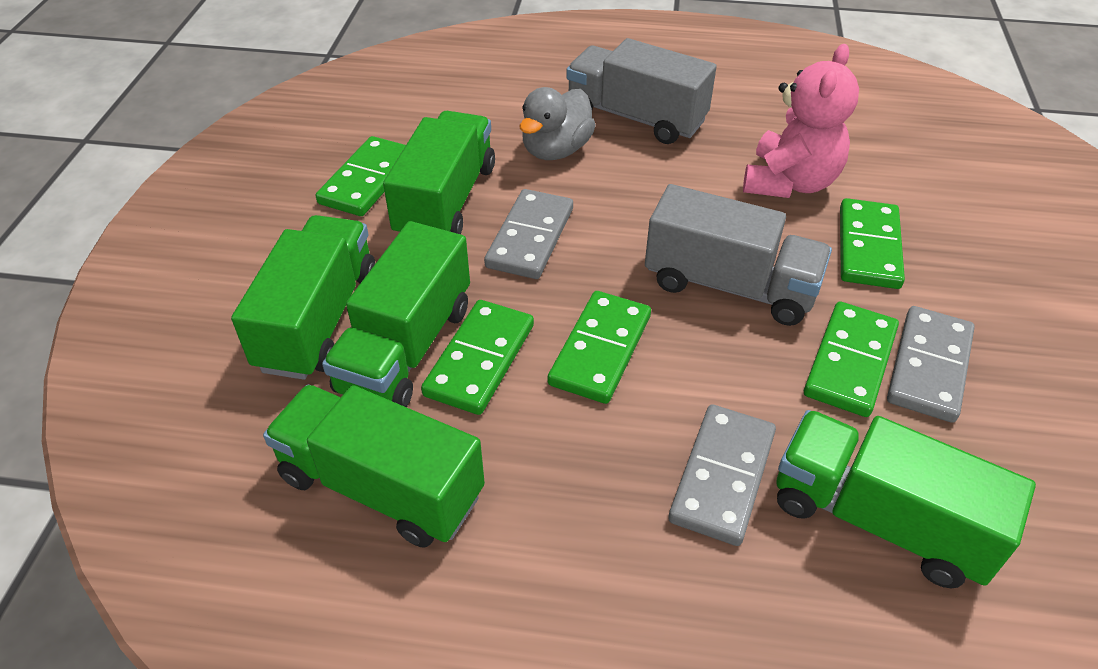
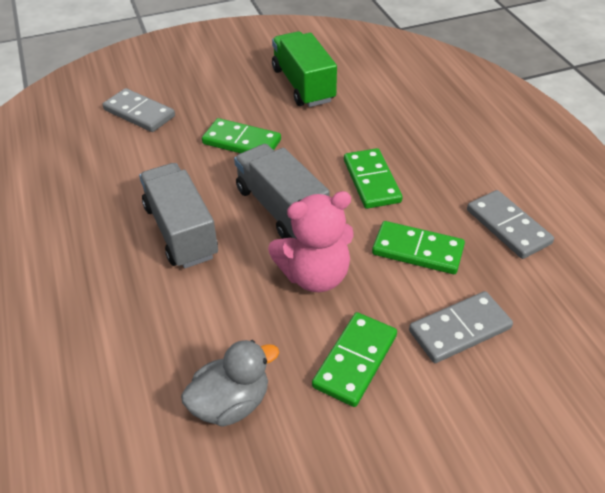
green domino: [316,136,406,216] [421,300,534,415] [548,291,651,404] [804,301,899,417] [840,198,905,289] = 5 -> [202,118,281,153] [312,312,397,407] [344,148,403,209] [372,221,465,274] = 4
green truck: [231,215,375,380] [263,385,485,548] [322,221,470,407] [383,111,495,234] [776,410,1036,588] = 5 -> [272,31,337,107] = 1

